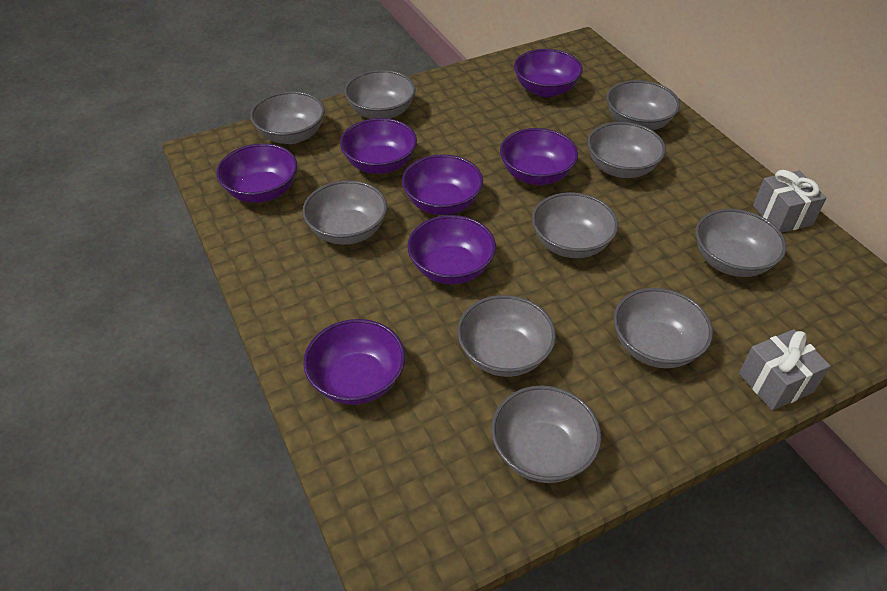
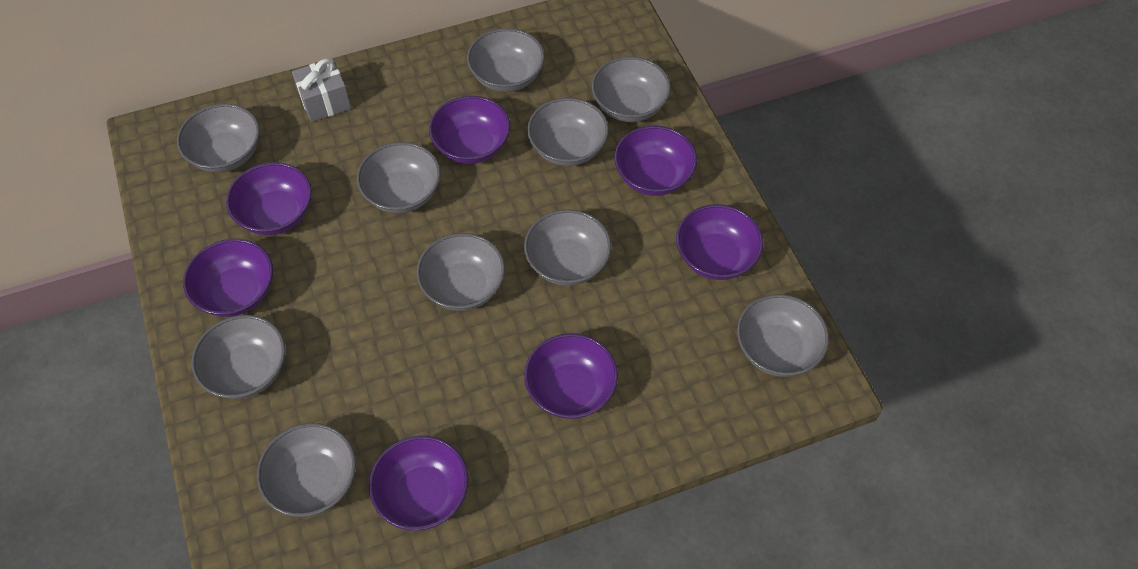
grey gift: [739,329,831,411] [753,170,826,233] = 2 -> [292,58,351,122] = 1

